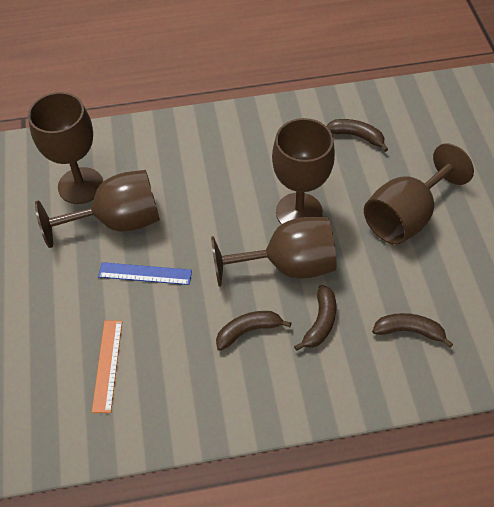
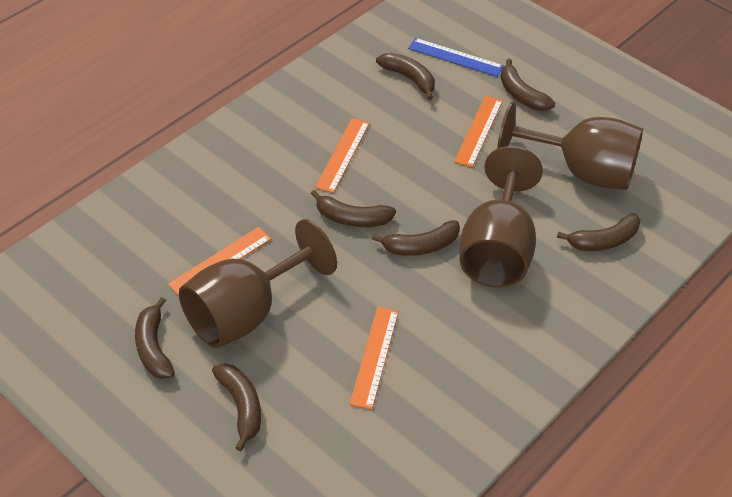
brown banana: [216,311,291,351] [294,285,336,351] [327,119,388,152] [372,313,453,348] = 4 -> [135,297,175,379] [212,363,261,451] [311,190,396,227] [372,220,460,256] [376,53,435,100] [500,59,555,111] [557,213,641,251] = 7
brown goblet: [28,92,103,204] [35,170,160,248] [211,217,336,286] [272,118,335,225] [364,143,474,245] = 5 -> [179,219,337,348] [460,146,543,288] [497,102,643,190] = 3
orange ruler: [92,321,122,413] = 1 -> [168,227,271,296] [315,118,370,193] [349,307,399,410] [454,96,503,167] = 4

